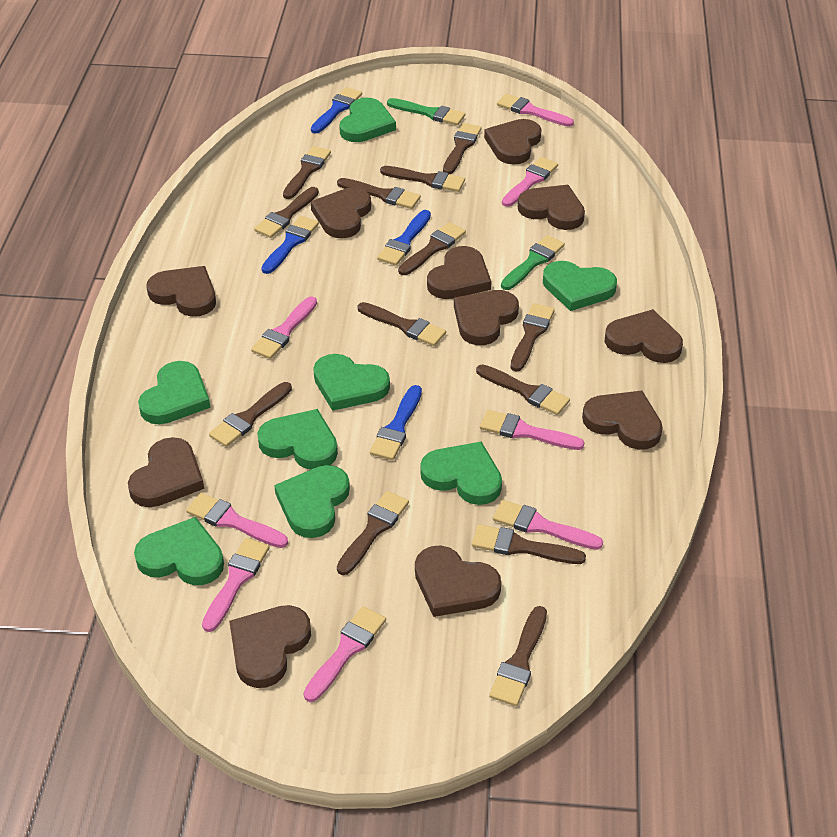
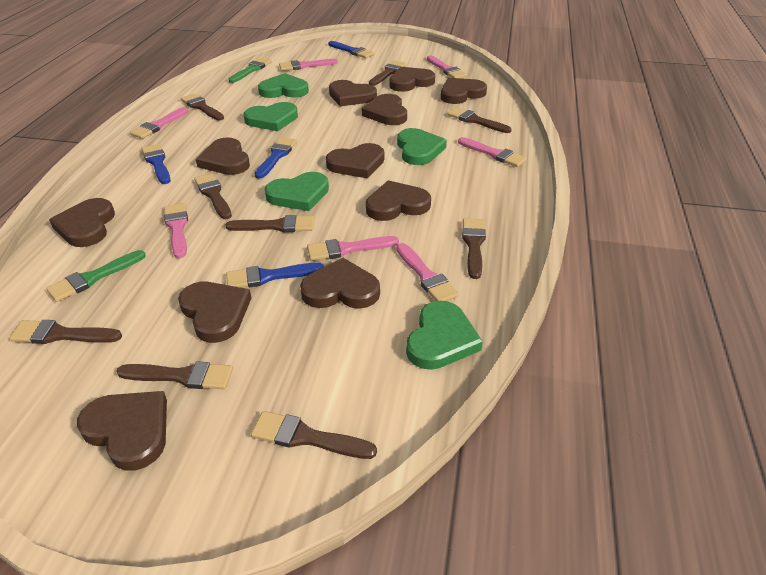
brown brush: [209,382,292,447] [254,187,319,238] [283,146,331,199] [337,178,421,209] [337,491,409,575] [357,302,446,346] [380,166,465,192] [398,222,466,275] [443,123,482,174] [472,524,586,564] [476,364,570,415] [489,606,547,706] [511,303,555,372] = 13 -> [9,320,122,344] [117,361,233,389] [180,93,224,120] [194,173,232,219] [225,215,314,232] [251,411,377,459] [369,61,407,86] [447,107,512,133] [462,218,486,279] = 9
green heart: [134,517,224,585] [138,361,211,424] [257,409,338,469] [274,465,350,538] [313,354,390,411] [339,98,396,142] [420,442,502,505] [543,261,617,311] = 8 -> [244,102,298,131] [258,73,309,98] [265,172,329,211] [397,128,447,165] [406,300,483,370] = 5
pink brush: [186,493,288,548] [202,538,270,632] [251,296,317,359] [303,606,386,702] [480,410,585,450] [493,500,603,550] [497,94,574,127] [502,157,558,207] = 8 -> [130,107,189,139] [164,203,188,258] [279,59,338,71] [307,236,399,261] [396,243,459,301] [427,55,467,78] [458,137,527,167] = 7

